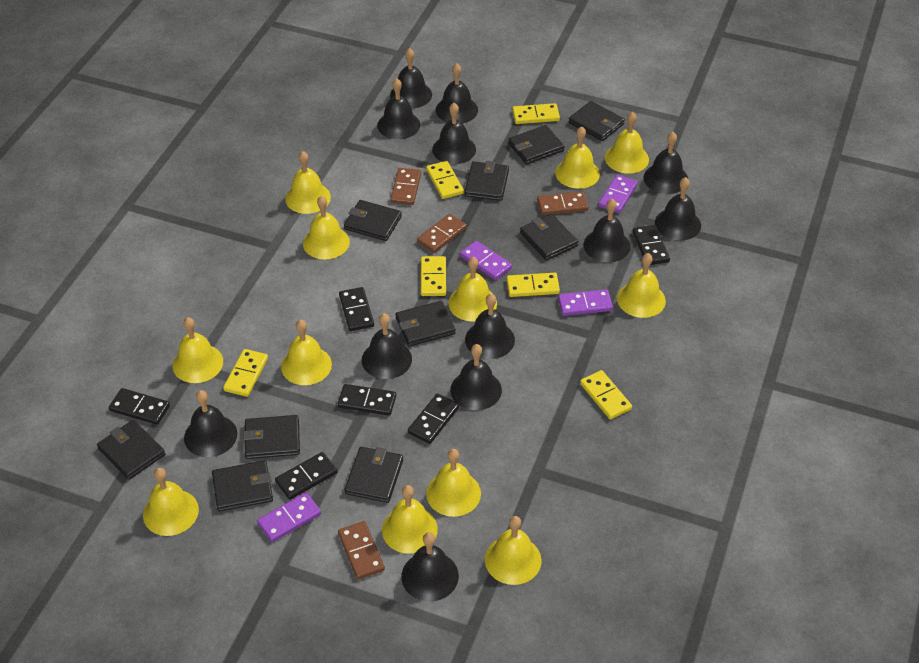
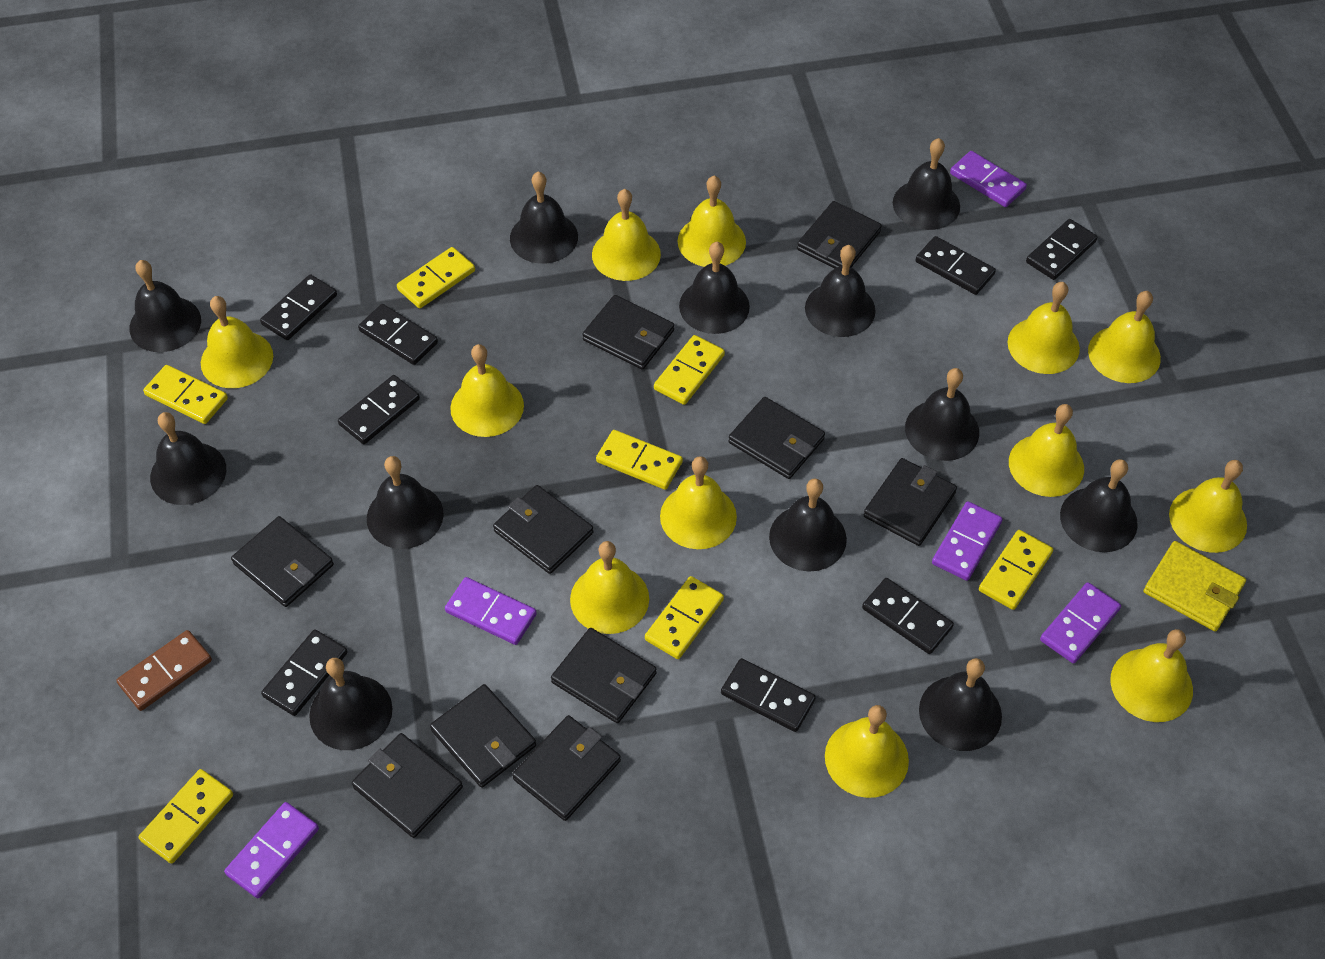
black domino: [109,388,170,425] [275,452,338,500] [338,384,396,416] [339,287,374,331] [408,393,459,444] [633,225,670,265] = 6 -> [260,274,337,340] [261,630,348,716] [338,375,420,444] [358,304,438,365] [721,658,816,732] [862,578,954,654] [916,236,996,295] [1026,219,1097,280] = 8
brown domino: [338,521,385,579] [390,168,421,205] [417,214,467,253] [537,191,589,215] = 4 -> [116,630,212,711] = 1
purple domino: [257,492,321,542] [460,241,512,280] [558,289,613,316] [598,174,638,213] = 4 -> [224,802,319,898] [445,577,537,645] [932,501,1002,581] [950,151,1027,207] [1040,582,1121,664] = 5
yellow domino: [223,349,268,397] [421,256,446,296] [426,161,464,199] [507,273,560,297] [512,103,560,124] [580,370,632,419] = 6 -> [139,769,233,864] [143,365,228,424] [397,247,475,309] [596,430,683,490] [645,576,724,659] [654,335,725,405] [979,530,1053,610] = 7
yellow wallet: none = 0 -> [1144,541,1246,631] = 1

